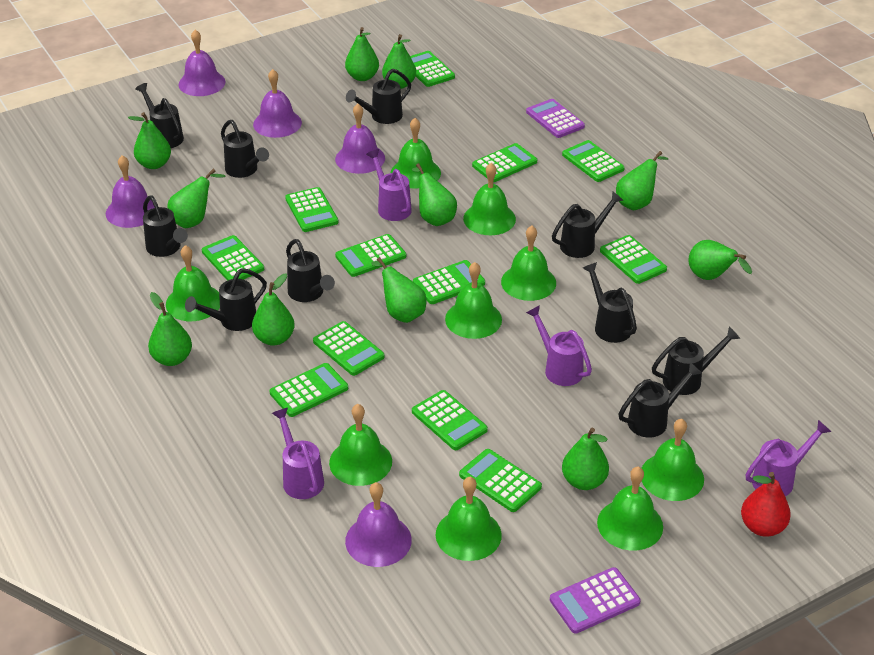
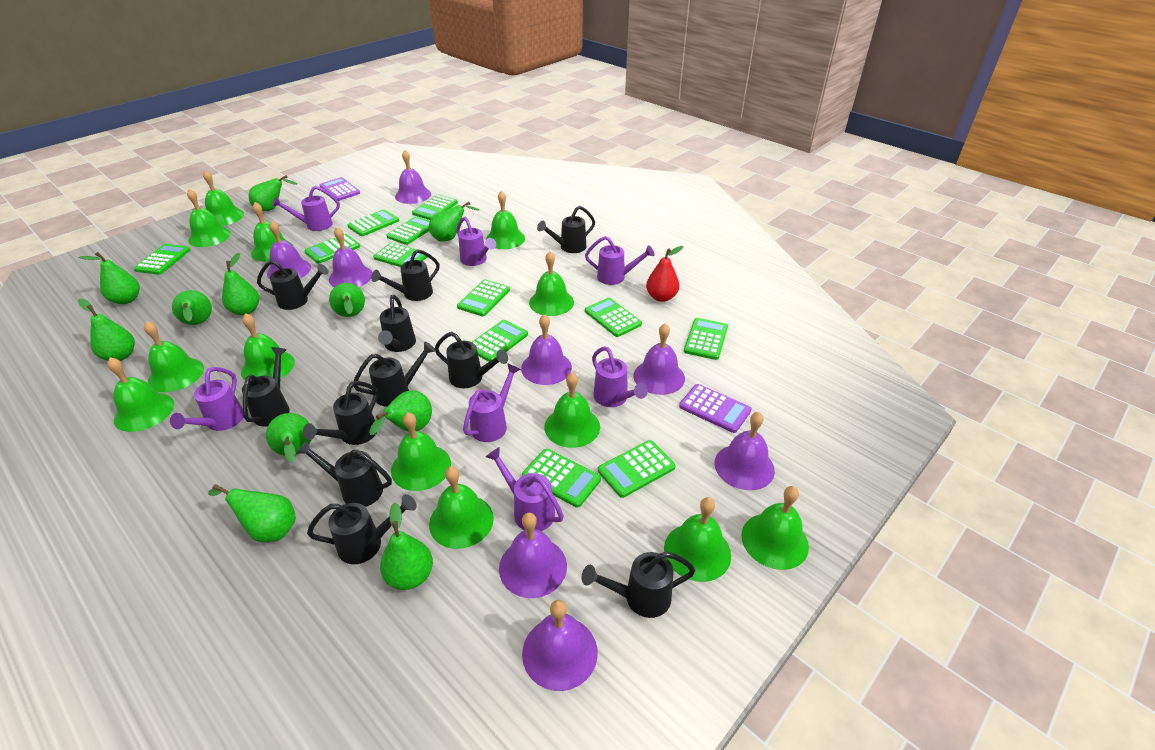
black watering can: [135,83,184,148] [143,196,188,257] [185,268,267,331] [221,120,269,178] [286,239,335,302] [346,69,411,124] [552,191,623,258] [583,262,637,343] [619,362,702,438] [652,327,740,395] = 10 -> [242,347,290,427] [257,260,329,310] [296,440,392,507] [303,381,378,445] [307,494,417,564] [353,342,436,407] [371,249,439,301] [378,295,416,352] [435,332,508,388] [537,206,595,253] [582,551,696,618] = 11
green bell: [166,245,220,321] [329,404,392,486] [391,118,441,189] [436,477,502,561] [445,262,502,339] [463,163,516,235] [501,226,556,301] [597,467,663,551] [642,419,704,501] = 9 -> [107,357,174,432] [144,321,204,392] [187,189,231,247] [203,170,244,226] [241,313,295,380] [251,202,293,262] [391,412,451,491] [429,466,494,549] [486,191,525,249] [529,251,574,316] [545,372,600,448] [664,497,731,582] [742,486,809,570] = 13
purple bell: [106,155,155,228] [178,30,225,96] [253,69,302,138] [335,104,385,174] [345,482,412,567] = 5 -> [267,221,311,279] [329,227,372,287] [395,150,431,204] [499,513,567,598] [521,314,572,385] [522,600,598,691] [633,323,685,395] [714,412,775,490] = 8
purple watering can: [272,408,324,499] [366,149,412,221] [526,305,592,386] [746,420,831,496] = 4 -> [170,367,244,431] [272,186,340,231] [457,217,496,266] [463,363,521,442] [486,447,564,531] [585,236,655,285] [592,347,648,407] = 7

